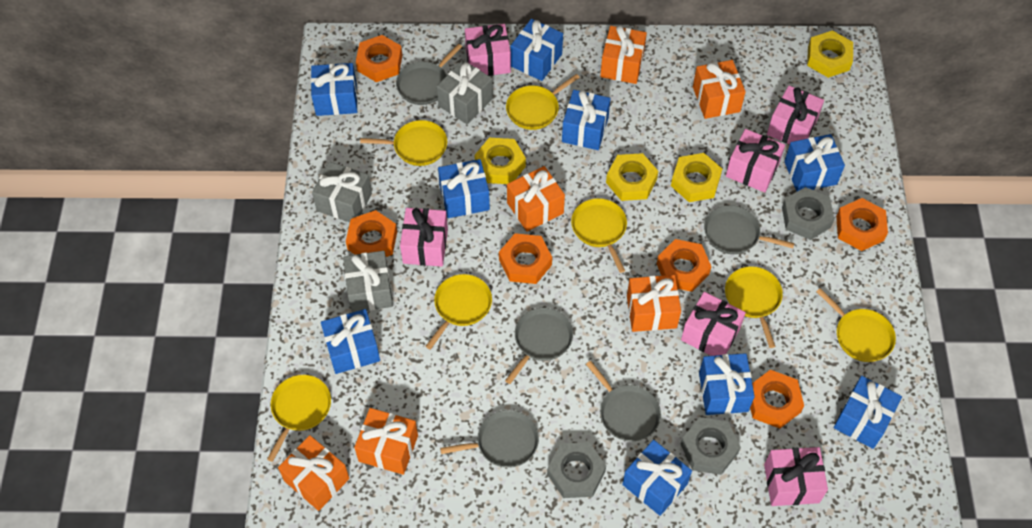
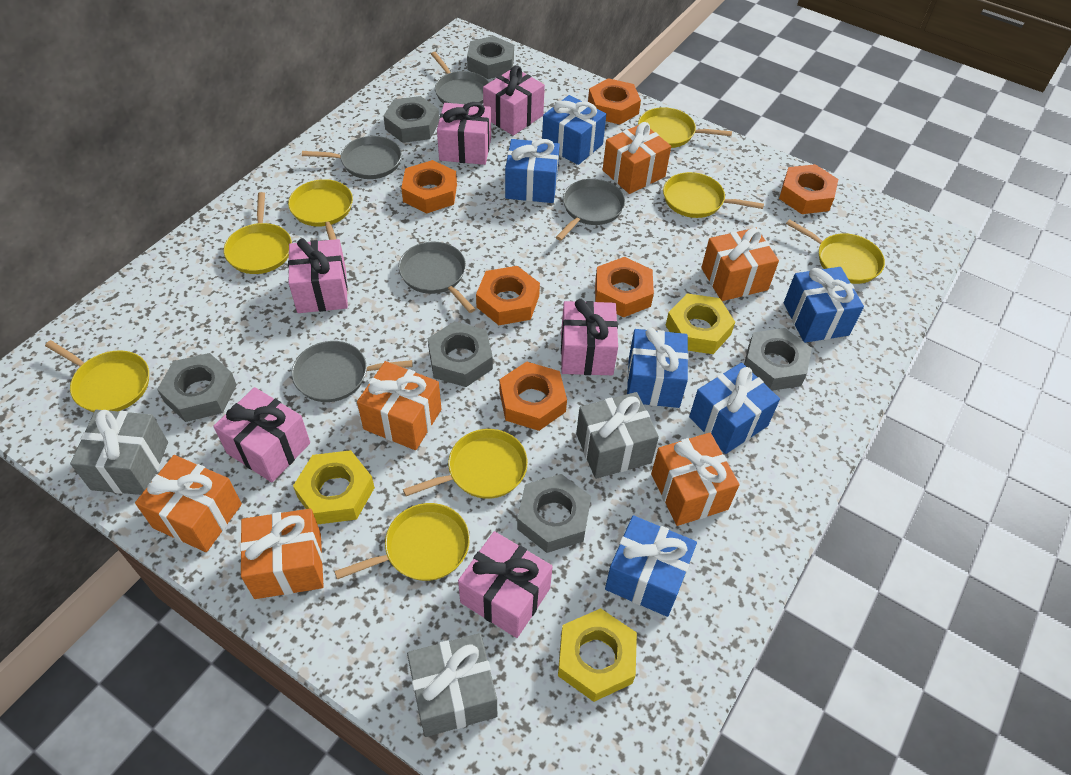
blue gift: [311,63,358,116] [321,309,380,374] [438,159,490,218] [511,19,563,81] [562,90,611,150] [622,440,692,516] [699,353,755,415] [784,134,845,192] [834,376,902,449] = 9 -> [505,139,560,203] [542,95,606,165] [605,515,697,617] [627,328,689,408] [689,363,780,454] [784,267,864,343] = 6
grey nut: [547,442,606,498] [680,417,741,475] [782,187,834,240] = 3 -> [157,353,237,422] [383,96,439,143] [428,321,493,387] [467,36,514,79] [517,474,591,553] [744,328,812,391] = 6
yellow nut: [475,138,526,184] [606,153,658,201] [671,153,722,202] [807,30,853,78] = 4 -> [293,450,375,525] [558,608,637,702] [666,293,735,354] = 3
yellow pan: [267,375,331,462] [360,120,447,166] [425,274,492,350] [506,74,580,130] [571,198,627,273] [725,266,783,348] [816,288,896,362] = 7 -> [45,340,149,412] [224,192,292,274] [288,179,353,240] [334,503,470,581] [403,429,528,499] [638,107,732,148] [663,172,764,218] [786,219,885,284] = 8

